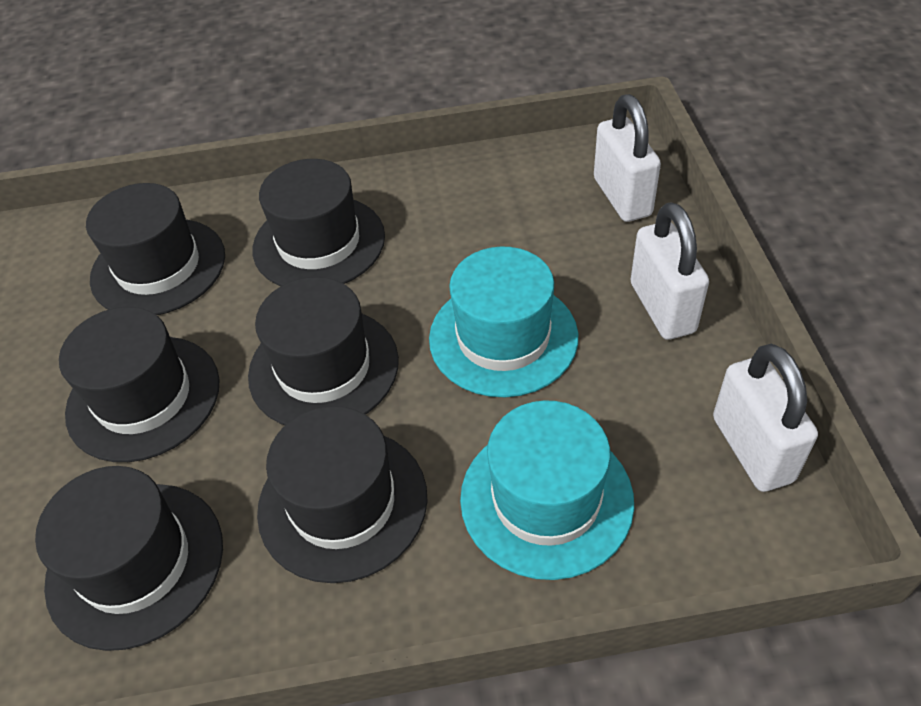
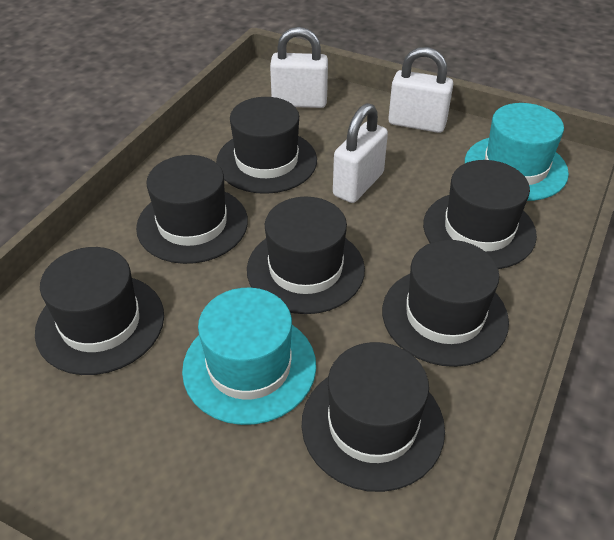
black hat: [35,466,223,651] [59,307,220,462] [86,183,225,315] [248,277,399,425] [253,159,385,286] [257,406,428,583] = 6 -> [35,247,164,375] [136,155,248,264] [216,97,317,194] [247,197,365,314] [302,342,445,492] [382,240,509,367] [423,160,537,269] = 7

